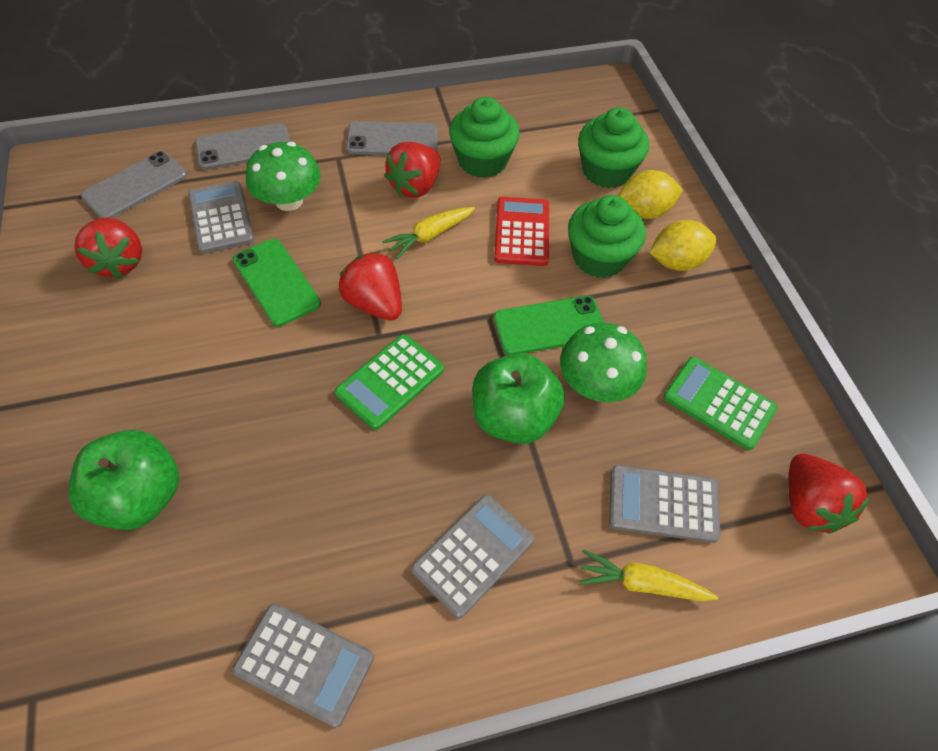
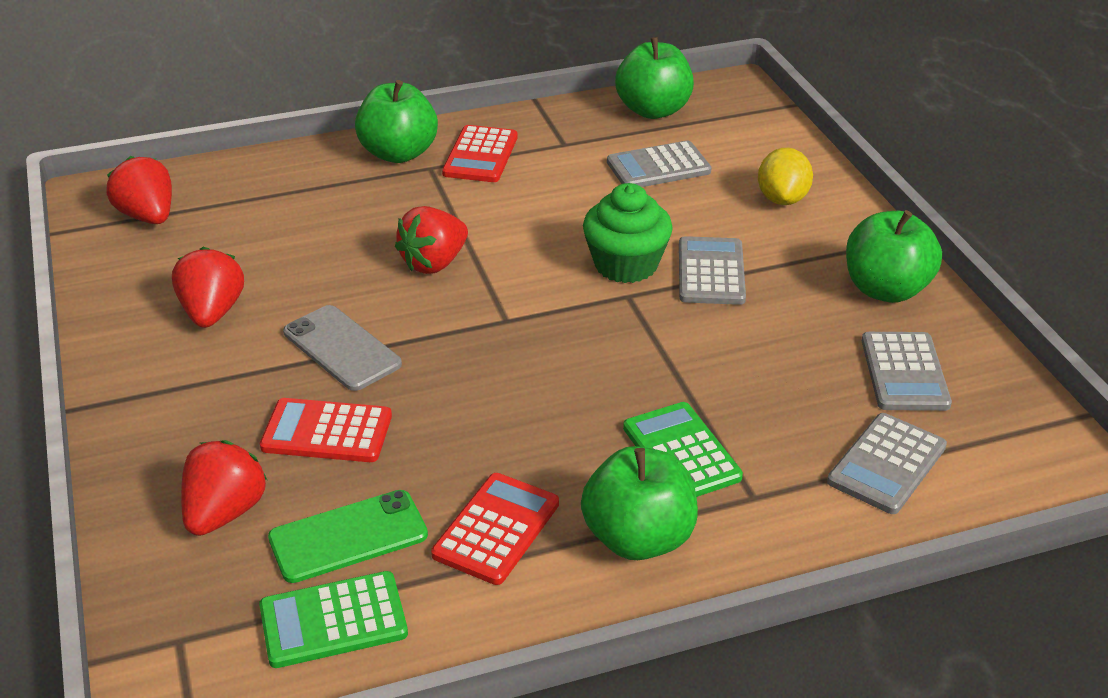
green apple: [69,430,179,530] [472,353,565,444] = 2 -> [355,80,438,163] [581,446,698,560] [615,37,694,119] [846,210,942,303] = 4
green cupcake: [449,97,520,178] [568,195,646,278] [578,107,649,188] = 3 -> [583,183,673,283] = 1
green mushroom: [246,142,321,211] [560,323,647,402] = 2 -> none = 0
green phone: [233,238,321,326] [494,296,604,355] = 2 -> [268,490,428,583] = 1
grey phone: [81,151,187,218] [195,123,290,170] [346,121,438,155] = 3 -> [283,305,402,391] = 1
red calculator: [494,197,549,266] = 1 -> [260,398,392,462] [431,473,559,585] [442,125,518,182] = 3
yellow carrot: [382,207,475,259] [578,549,718,602] = 2 -> none = 0
yellow lemon: [618,170,683,219] [649,220,717,271] = 2 -> [758,148,813,205] = 1

